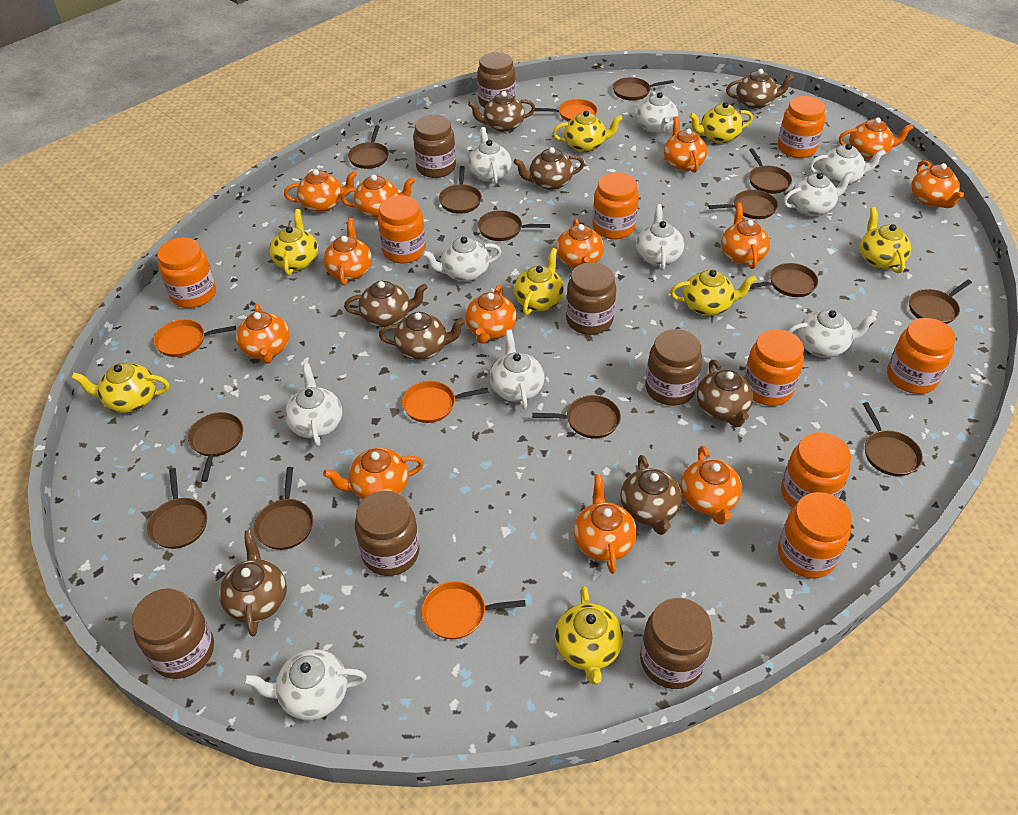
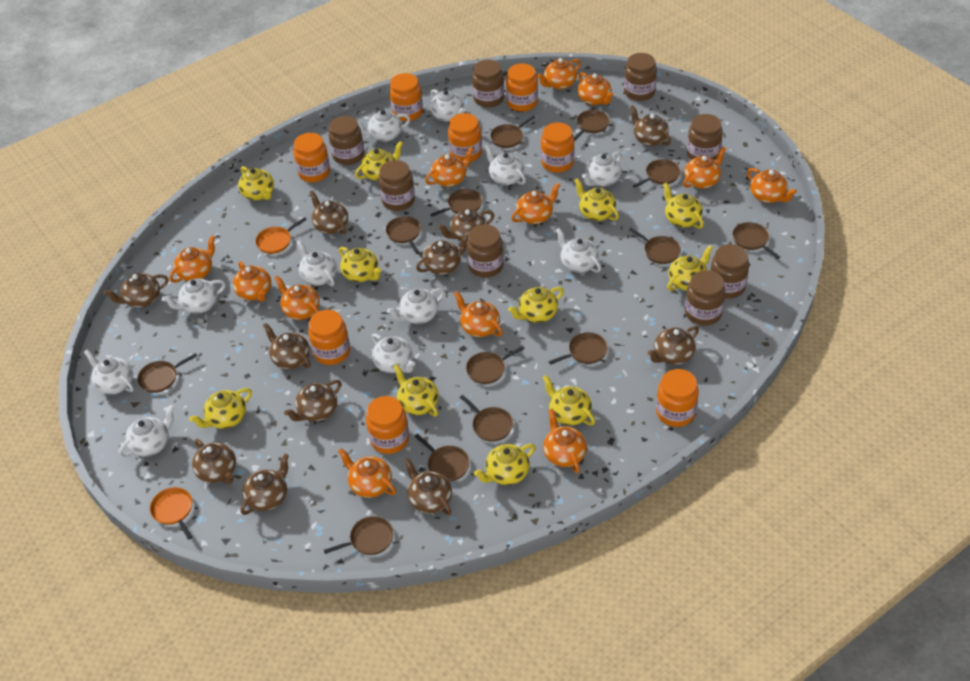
brown jar: [132,588,214,679] [355,490,419,576] [413,115,456,178] [477,52,516,108] [566,262,616,335] [640,598,713,689] [645,329,702,406] = 7 -> [328,116,364,165] [378,160,415,211] [467,224,504,278] [472,60,504,108] [624,53,657,101] [685,270,725,326] [687,114,723,160] [710,244,749,299] = 8
brown teapot: [219,530,287,636] [344,281,428,327] [379,312,466,360] [468,91,535,132] [514,147,584,190] [620,455,682,535] [696,360,753,427] [726,69,795,109] = 8 -> [104,273,169,308] [192,439,236,484] [240,454,289,515] [263,323,311,369] [284,380,341,421] [309,190,348,234] [404,457,452,515] [416,233,468,275] [438,209,494,241] [630,105,671,146] [648,326,699,365] = 11
orange pan: [154,319,236,357] [402,381,488,423] [422,581,526,639] [535,99,598,122] = 4 -> [150,487,192,540] [255,217,307,254] = 2
orange teapot: [236,304,290,364] [284,169,357,212] [323,218,372,286] [323,448,424,499] [341,174,415,218] [465,285,517,344] [556,218,604,268] [574,474,637,574] [664,116,707,173] [680,446,742,525] [721,203,770,269] [839,118,914,160] [911,160,964,208] = 13 -> [169,235,216,283] [233,261,271,302] [274,275,320,320] [338,448,396,498] [425,147,474,187] [454,291,503,337] [511,183,560,224] [537,58,581,90] [543,409,587,473] [578,72,614,105] [683,147,726,189] [747,168,797,203] = 12
white teapot: [243,649,366,720] [285,363,342,447] [422,237,502,282] [468,127,512,184] [490,330,545,409] [636,204,684,270] [637,91,678,134] [783,172,854,216] [788,310,877,358] [809,143,886,186] = 10 -> [84,349,134,395] [118,404,174,457] [162,279,226,314] [297,240,337,286] [357,110,410,142] [372,334,415,373] [387,288,445,324] [430,89,465,122] [484,144,526,185] [556,228,601,273] [582,152,621,187] = 11
yellow teapot: [71,363,169,413] [269,209,318,276] [514,248,564,315] [553,111,623,152] [555,586,623,684] [670,270,757,316] [689,102,753,144] [860,207,911,273] = 8 -> [189,388,252,429] [238,166,274,200] [339,247,382,282] [355,141,403,181] [393,364,439,416] [474,444,536,485] [508,287,564,323] [542,375,595,425] [574,178,619,221] [663,182,704,229] [667,245,713,291] = 11

